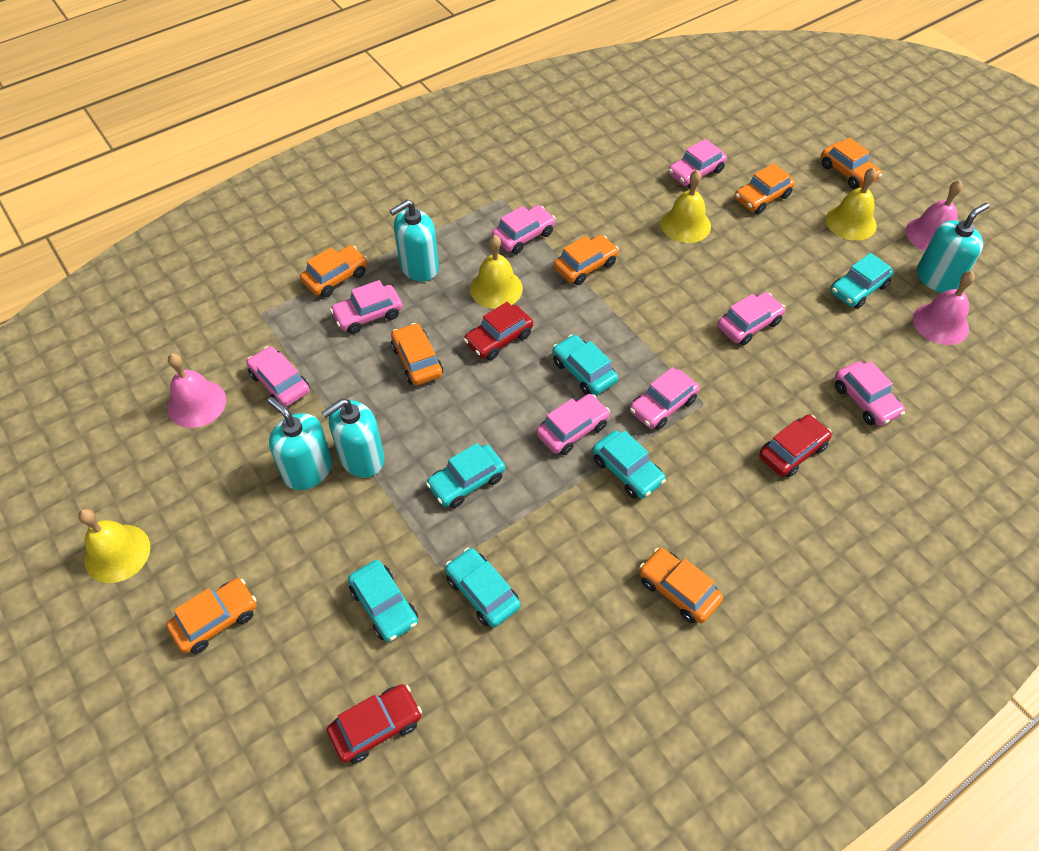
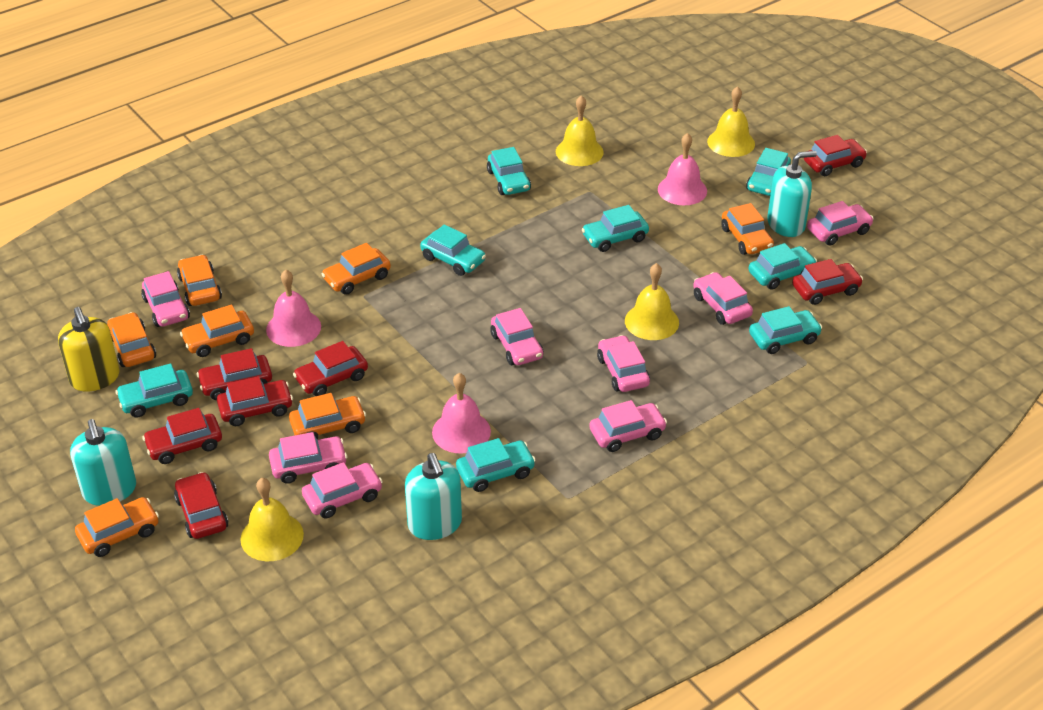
red car: [327,684,422,764] [464,302,533,360] [759,415,832,478] = 3 -> [142,408,222,464] [174,472,228,539] [197,348,272,400] [217,376,293,426] [293,341,368,396] [792,259,863,305] [804,135,867,176] = 7
turquoise car: [348,560,418,642] [426,443,505,508] [445,548,520,627] [552,335,618,395] [592,430,666,499] [831,253,894,309] = 6 -> [116,363,193,418] [420,224,486,276] [456,438,536,492] [487,147,531,195] [582,205,649,252] [746,148,791,196] [748,243,817,290] [749,306,822,354] = 8
turquoise soap dispenser: [268,397,332,490] [321,399,385,478] [390,200,439,281] [917,203,989,293] = 4 -> [70,419,136,506] [405,453,462,540] [767,151,817,237] = 3
yellow soap dispenser: none = 0 -> [58,307,120,392] = 1

